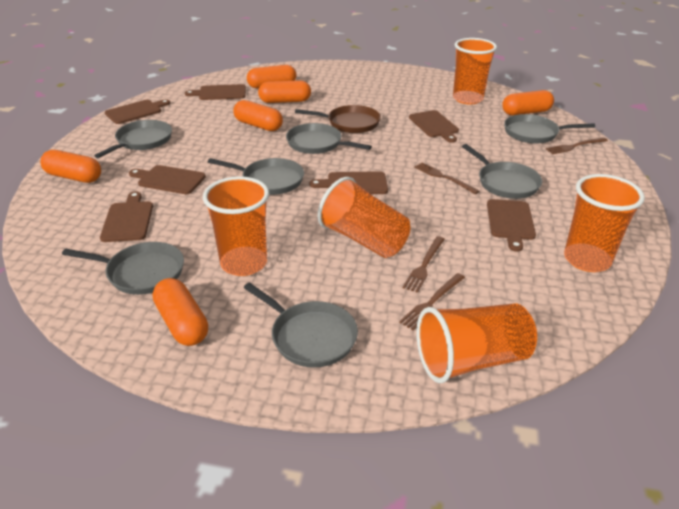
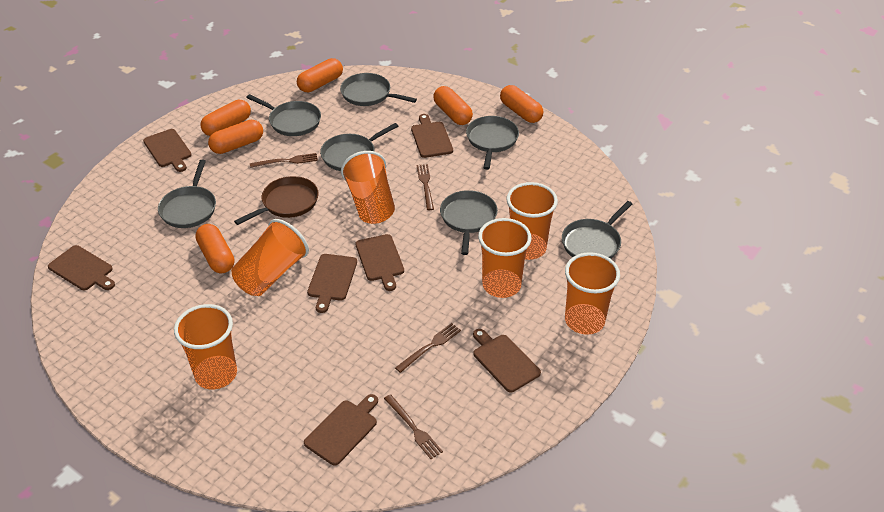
orange cup: [203,176,269,276] [318,177,411,258] [416,303,537,383] [453,38,497,104] [564,174,645,272] = 5 -> [174,304,237,389] [231,219,309,296] [341,151,395,224] [478,218,531,298] [506,182,558,260] [565,252,620,335] = 6

